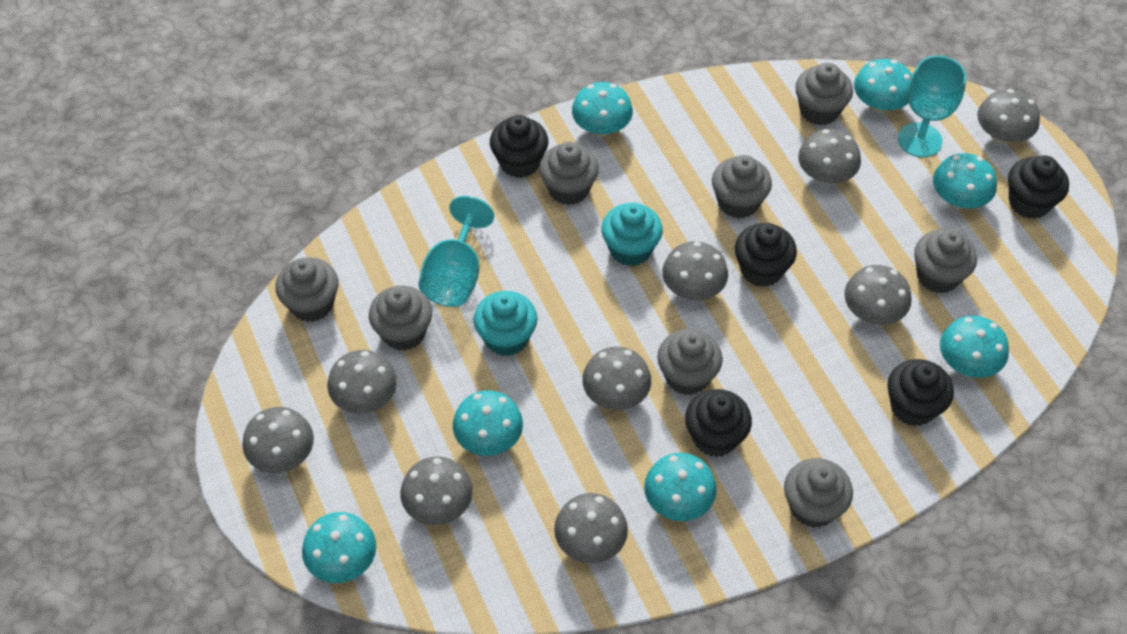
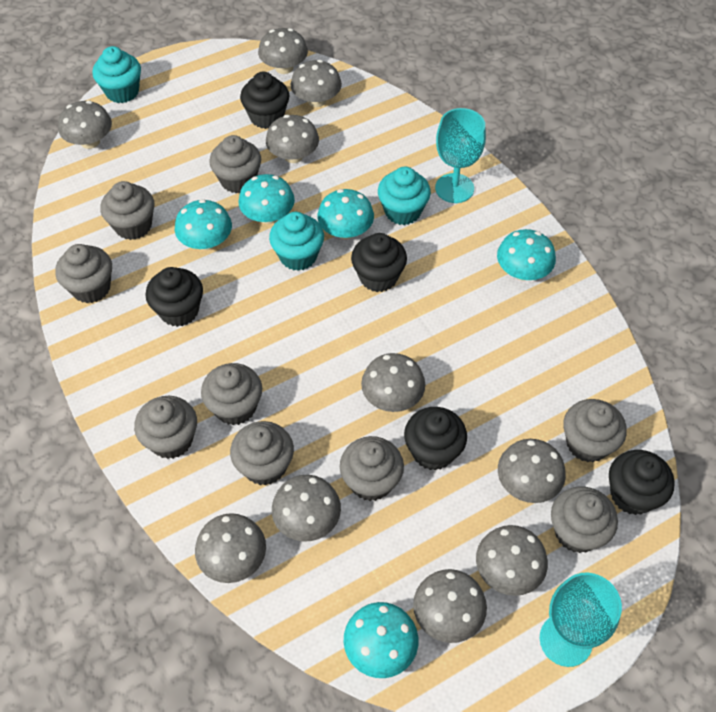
grey cupcake: [275,257,338,322] [369,285,432,351] [539,142,599,205] [657,329,723,395] [712,155,772,218] [784,458,853,528] [795,63,853,125] [914,230,977,294] = 8 -> [55,244,112,303] [100,181,155,240] [134,396,197,459] [201,363,262,425] [209,135,261,193] [230,421,294,486] [340,436,404,501] [551,487,618,553] [563,399,627,462] = 9
grey mushroom: [242,407,314,473] [328,350,397,414] [400,456,473,525] [554,493,628,563] [582,347,651,410] [662,242,728,300] [798,129,861,184] [844,265,911,325] [977,89,1040,144] = 9 -> [58,101,112,149] [195,513,266,583] [258,28,308,74] [266,115,319,163] [272,475,341,542] [290,60,342,107] [361,353,425,412] [413,569,487,643] [476,525,548,596] [498,439,566,503] = 10
turquoise cupcake: [473,291,537,356] [601,202,663,266] = 2 -> [92,46,141,103] [269,212,324,271] [378,167,431,225] = 3
turquoise mushroom: [302,512,376,583] [453,390,523,456] [572,82,633,136] [644,453,717,521] [854,59,912,113] [933,153,997,209] [940,316,1009,378] = 7 -> [175,199,232,250] [238,174,295,224] [317,189,374,239] [344,602,418,678] [497,229,556,281] = 5

